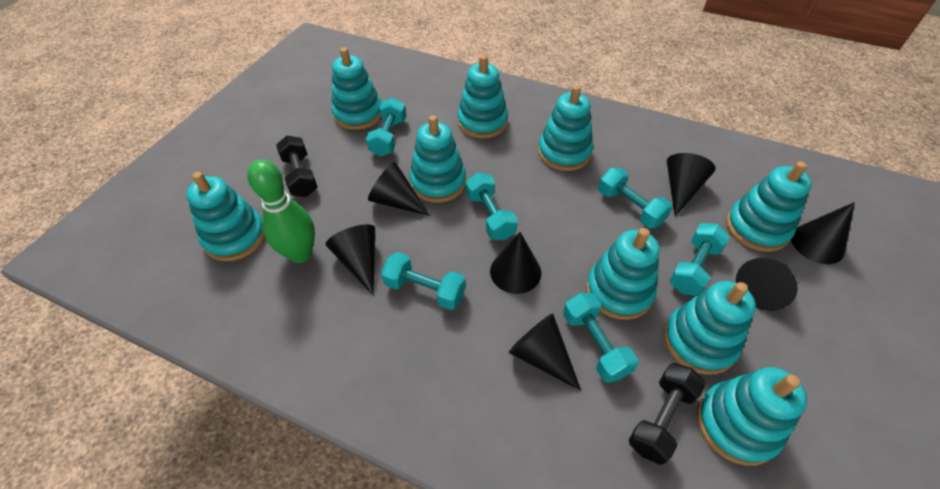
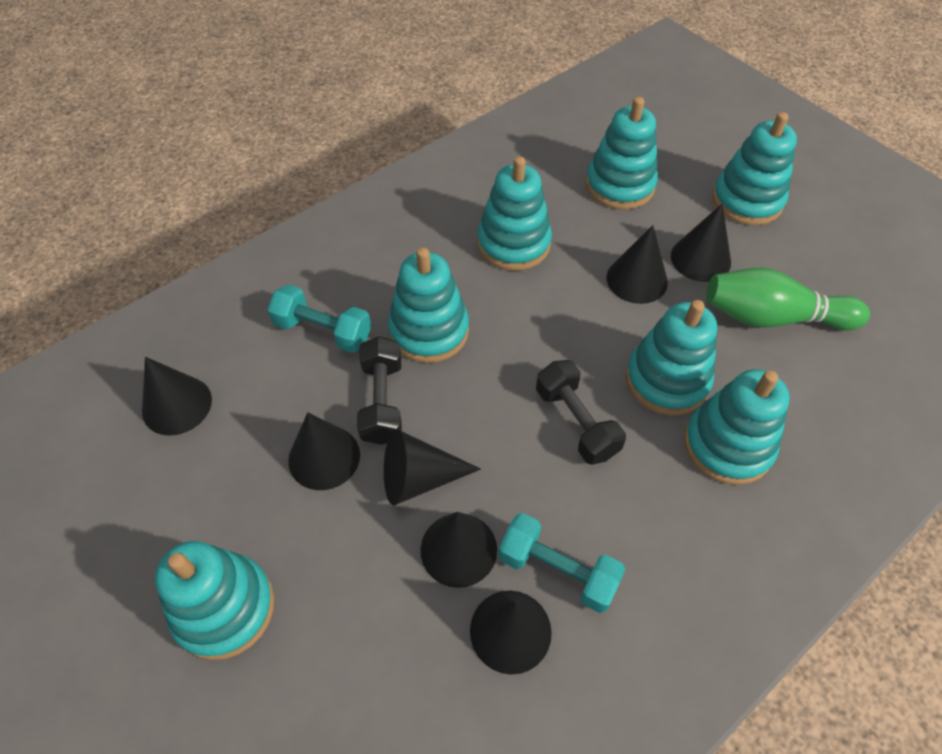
turquoise dumbbell: [366,97,406,157] [381,252,466,310] [466,173,518,240] [563,293,638,383] [598,168,673,228] [669,223,730,296] = 6 -> [267,285,371,353] [498,513,625,613] = 2
turquoise stacking toy: [186,172,265,261] [332,48,382,130] [409,115,466,203] [457,55,508,138] [538,85,593,171] [586,228,660,320] [664,281,756,375] [697,367,807,466] [726,161,812,252] = 9 -> [155,541,274,660] [388,247,469,363] [477,156,552,271] [586,97,658,210] [626,300,717,415] [684,369,790,485] [712,112,797,225] = 7

